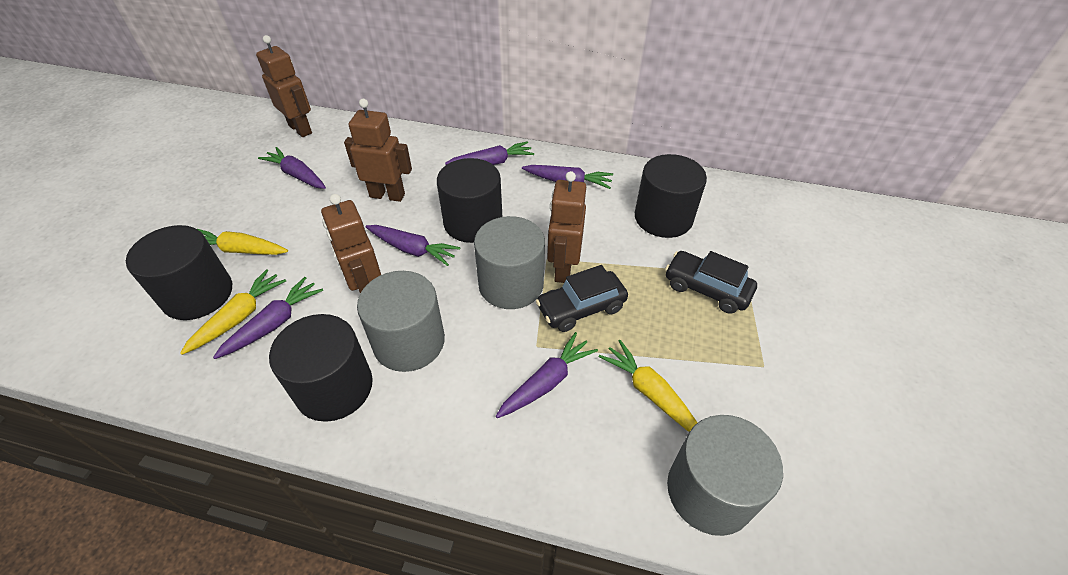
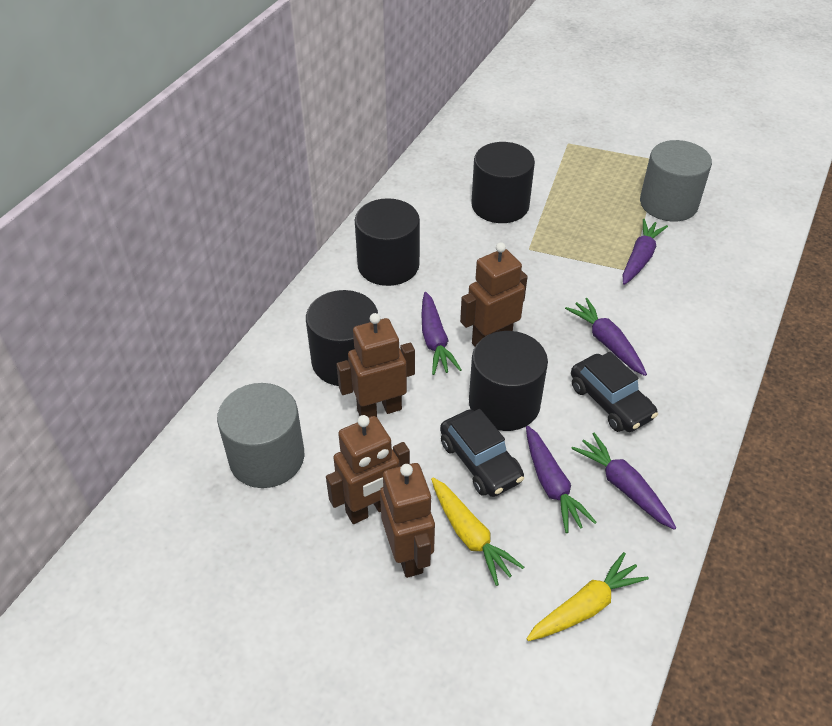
grey cylinder: [357,271,445,372] [474,216,545,309] [667,415,783,536] = 3 -> [217,383,304,488] [640,140,712,222] = 2
purple carrot: [213,277,323,359] [258,147,326,189] [365,225,460,266] [445,141,534,165] [496,332,598,418] [522,165,613,189] = 6 -> [421,292,462,375] [526,426,597,533] [565,298,647,376] [571,432,676,530] [623,219,668,285] = 5
yellow carrot: [180,269,286,355] [197,229,288,255] [599,340,698,432] = 3 -> [431,478,524,586] [527,552,649,641] = 2

